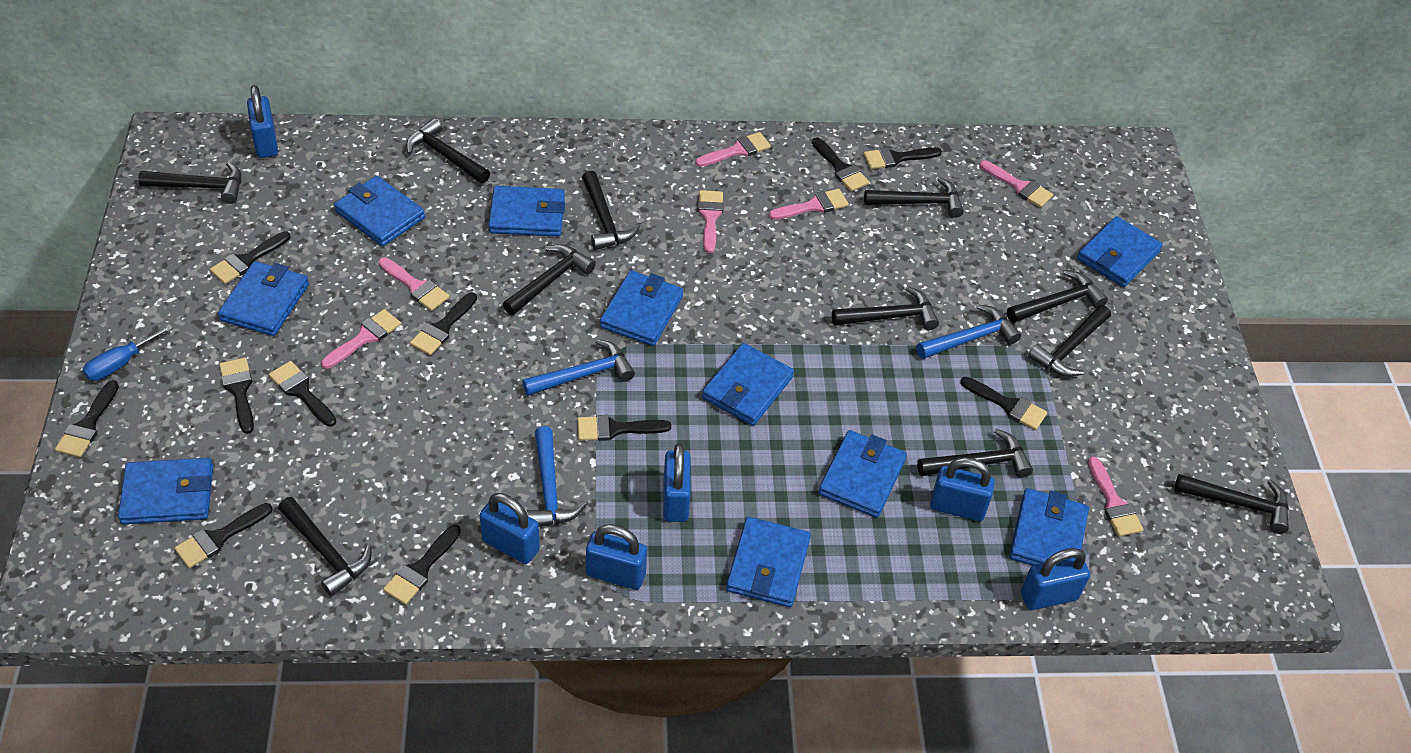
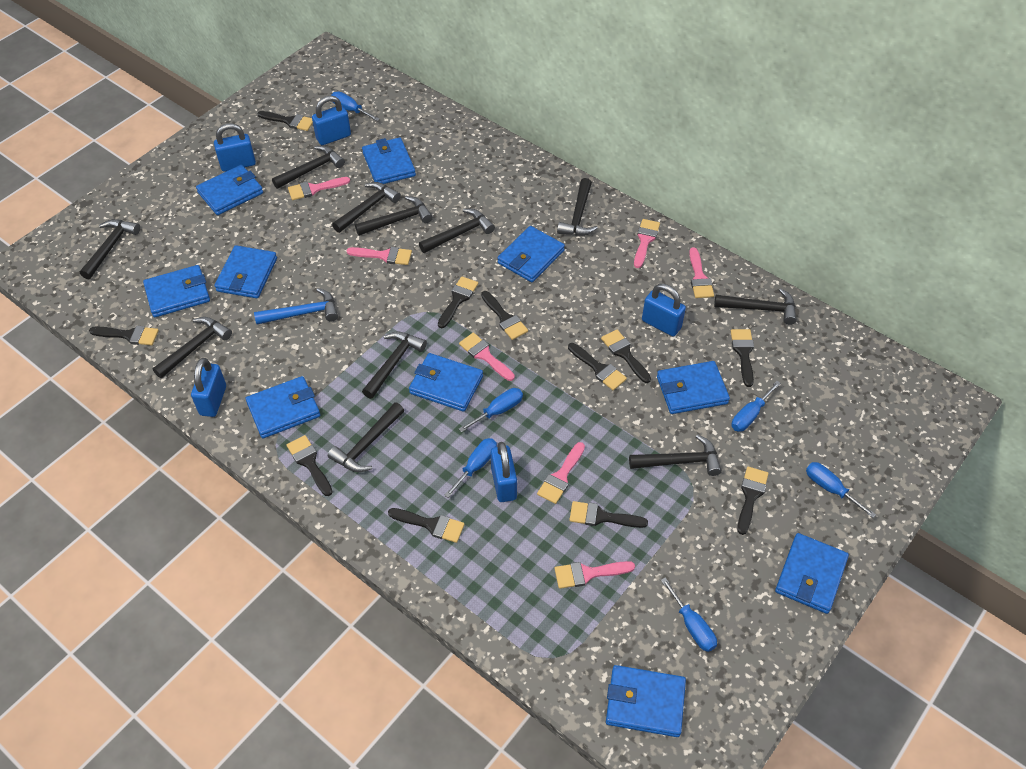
blue hammer: [522,339,635,396] [527,426,586,527] [917,304,1021,359] = 3 -> [254,288,338,324] = 1
blue padlock: [247,85,278,158] [480,493,540,564] [586,524,647,590] [663,443,691,522] [930,457,995,521] [1021,548,1090,610] = 6 -> [191,358,226,417] [214,123,256,172] [312,96,351,145] [491,442,517,502] [642,284,686,336] = 5
blue screwdriver: [83,324,173,381] = 1 -> [331,91,380,121] [444,438,497,498] [459,388,523,432] [661,577,717,652] [732,381,781,432] [806,462,876,518] = 6

